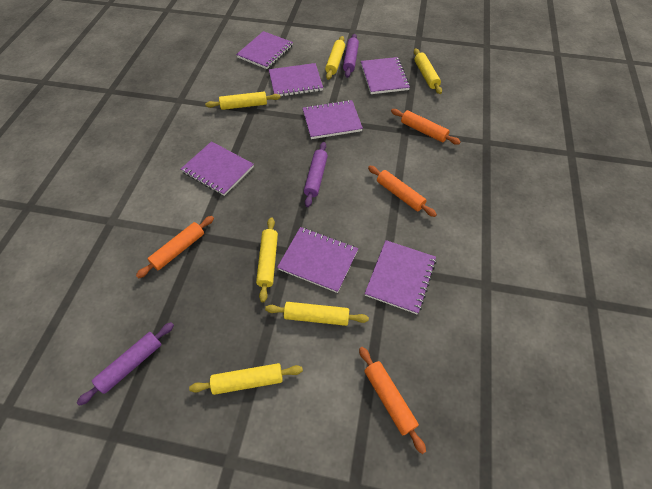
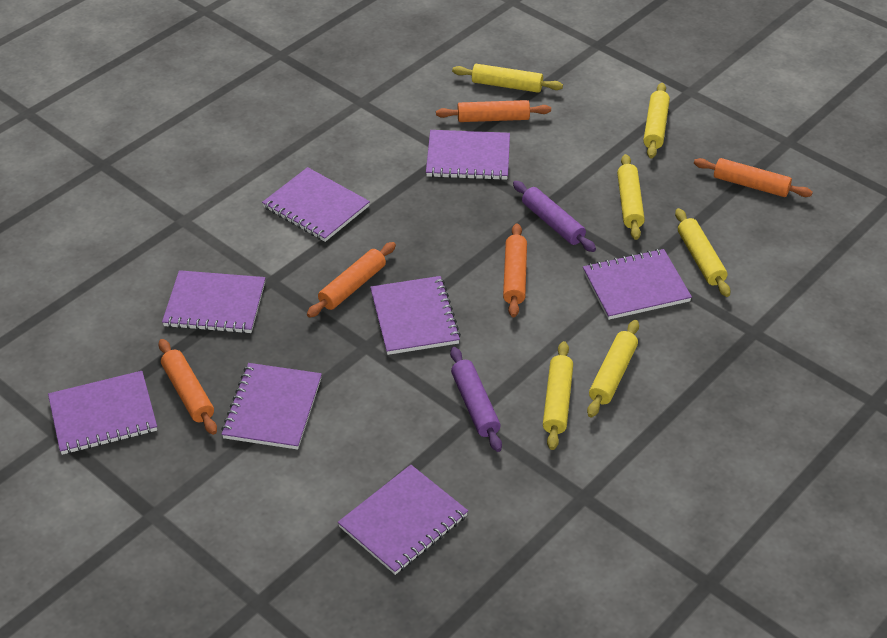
orange rolling pin: [136,216,214,278] [359,347,426,454] [368,166,437,217] [391,109,461,145] = 4 -> [158,339,217,435] [307,242,396,318] [436,100,551,122] [503,223,527,317] [694,158,813,197] = 5
purple notebook: [181,141,254,196] [236,31,293,69] [269,63,323,96] [277,227,358,293] [303,100,363,139] [361,57,410,94] [365,240,436,314] = 7 -> [48,371,157,455] [162,270,266,334] [221,363,322,450] [262,167,370,242] [338,465,468,575] [370,276,461,355] [426,130,510,180] [583,249,692,320] = 8
purple rolling pin: [77,322,174,406] [304,142,328,207] [343,34,359,78] = 3 -> [450,347,502,452] [513,181,596,252] = 2

